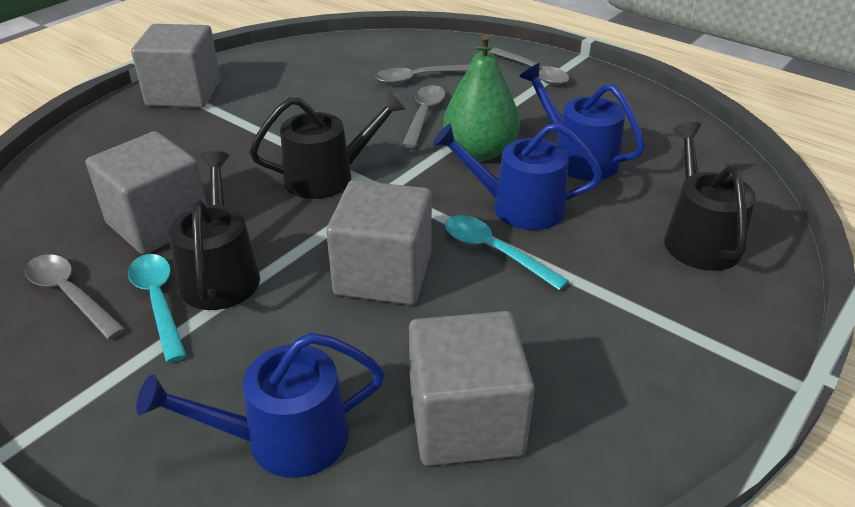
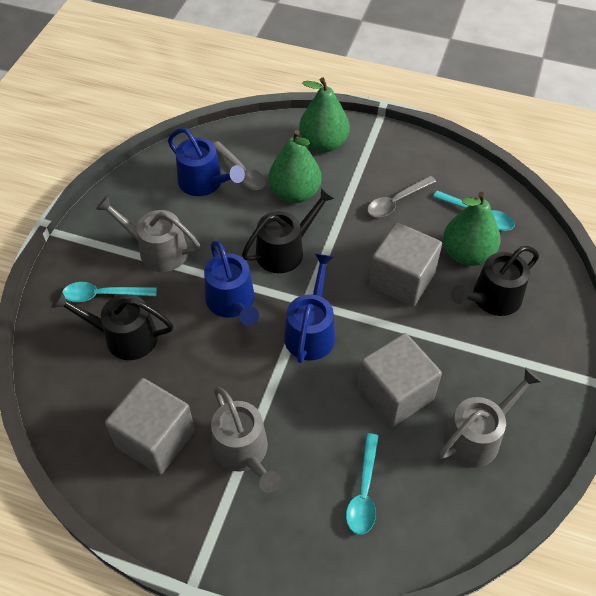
green pear: [443,34,520,161] = 1 -> [268,130,322,203] [299,77,350,152] [443,192,501,266] = 3
grey cube: [86,131,207,255] [131,24,220,108] [326,180,432,305] [409,311,535,466] = 4 -> [105,378,195,475] [358,333,442,427] [369,222,442,307] = 3
grey spoon: [25,254,125,340] [375,64,470,84] [402,85,445,149] [489,48,569,85] = 4 -> [213,141,266,190] [367,176,436,217] = 2
grey watering can: none = 0 -> [96,196,200,272] [211,387,281,493] [439,367,542,468] = 3
turquoise spoon: [128,254,187,363] [445,215,569,291] = 2 -> [63,282,157,302] [346,433,379,535] [433,190,515,231] = 3

